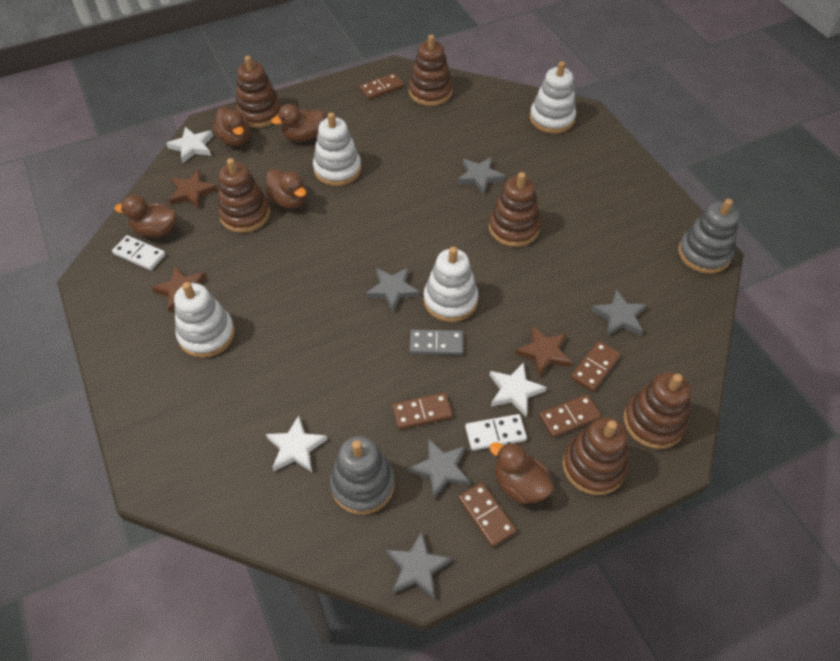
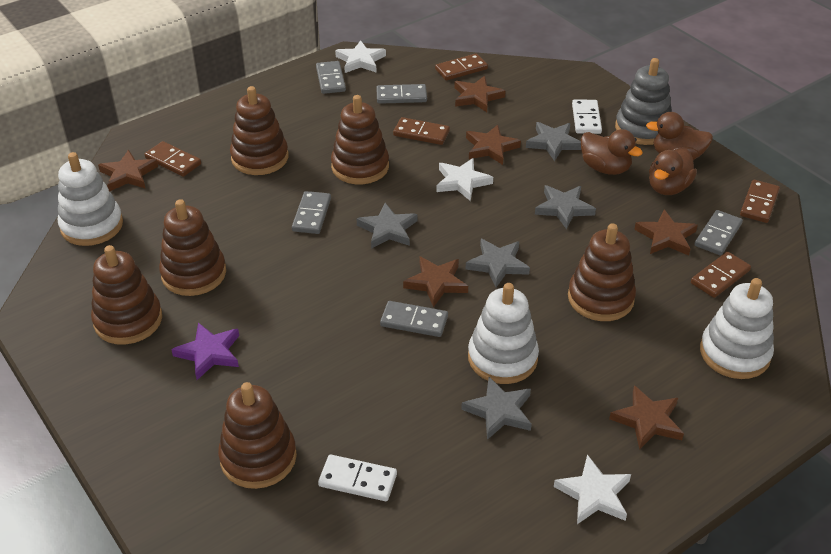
brown duck: [114,195,176,238] [213,107,250,146] [265,169,306,209] [271,104,325,142] [490,442,554,504] = 5 -> [581,129,643,175] [646,112,713,160] [649,148,697,195] = 3
brown star: [152,266,206,313] [169,170,218,209] [515,325,572,377] = 3 -> [98,150,158,191] [403,257,468,307] [454,76,506,112] [466,125,521,165] [609,386,684,450] [634,210,698,256] = 6
grey domino: [410,330,463,355] = 1 -> [292,191,331,234] [316,61,346,94] [376,84,427,104] [380,301,448,337] [695,210,743,255] = 5
grey stacking toy: [330,436,395,515] [678,199,739,274] = 2 -> [615,58,672,145] = 1
purple star: none = 0 -> [171,323,239,380] = 1
white stacking toy: [174,282,235,358] [313,112,361,186] [424,247,478,322] [530,61,576,134] = 4 -> [58,152,123,246] [468,283,539,384] [700,278,774,379] = 3

